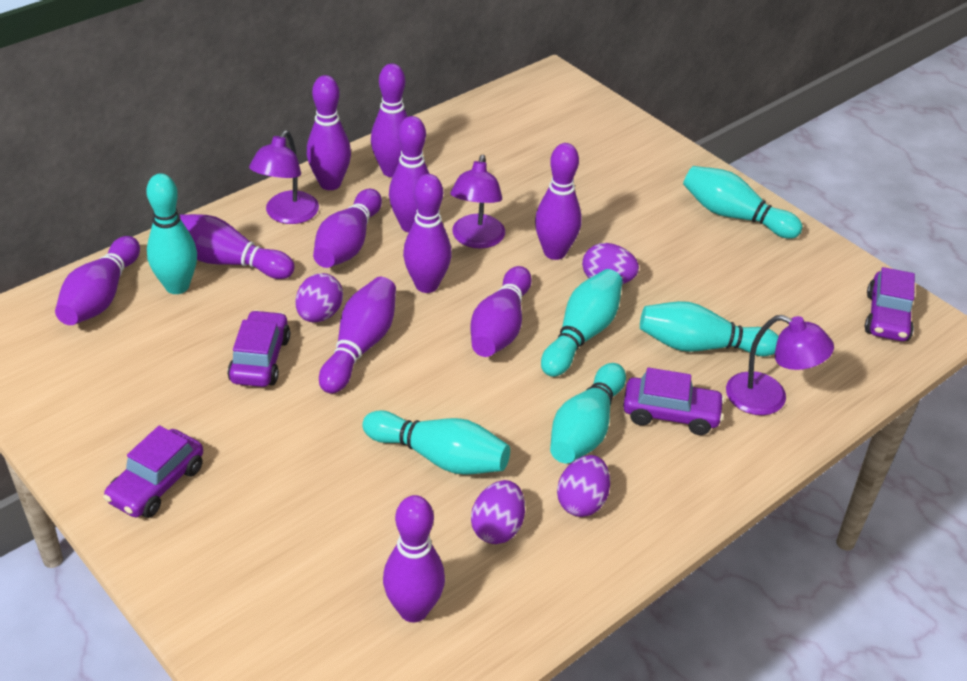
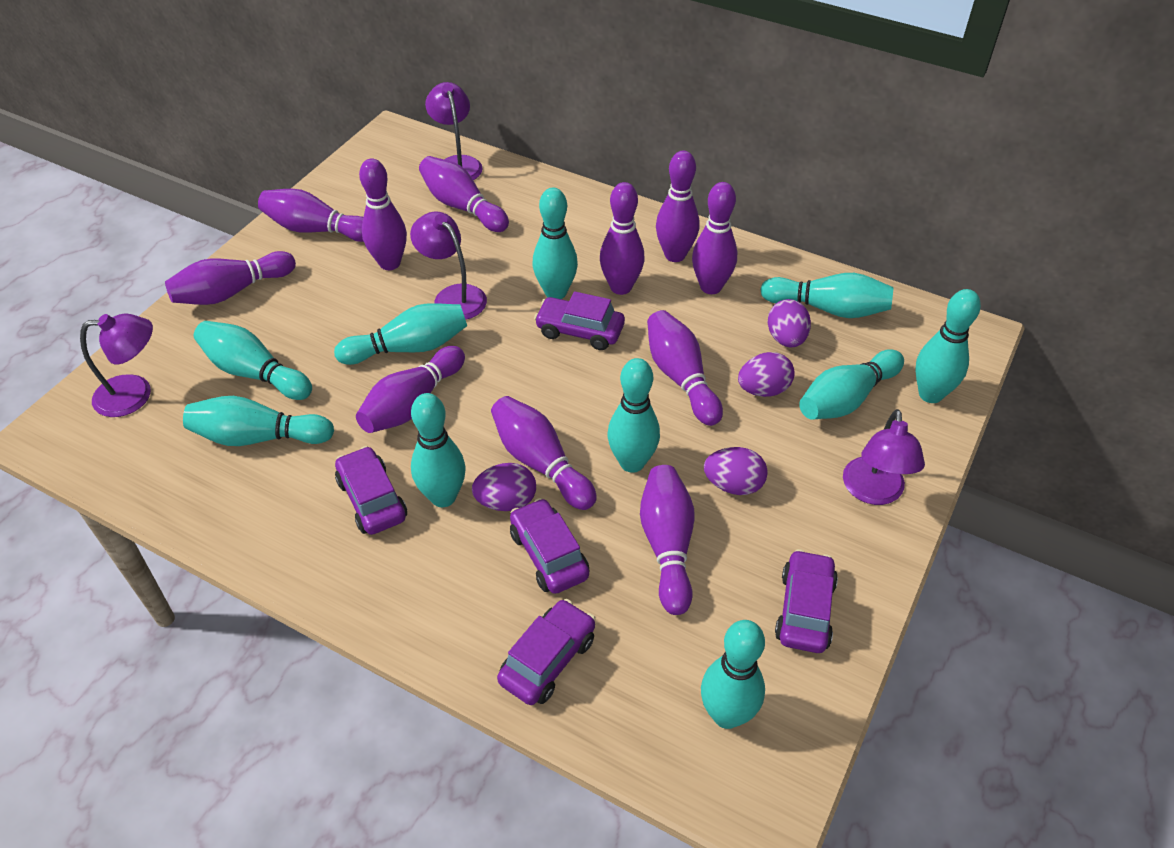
purple car: [103,425,203,518] [227,310,290,387] [623,367,725,435] [865,267,915,341] = 4 -> [335,446,407,535] [497,599,596,705] [510,498,589,594] [534,291,625,350] [775,549,838,653] = 5
purple lamp: [249,130,319,224] [450,155,505,249] [726,315,834,415] = 3 -> [80,314,153,417] [410,212,487,320] [425,82,483,180] [843,409,925,505] = 4
turquoise bowling pin: [146,173,197,294] [362,410,510,475] [541,269,623,377] [550,363,626,463] [640,301,779,356] [683,166,802,239] = 6 -> [183,396,334,446] [194,321,312,400] [334,303,467,365] [411,393,466,507] [533,188,578,299] [608,358,660,473] [701,620,765,729] [760,273,894,318] [799,349,904,420] [915,289,981,403] = 10

